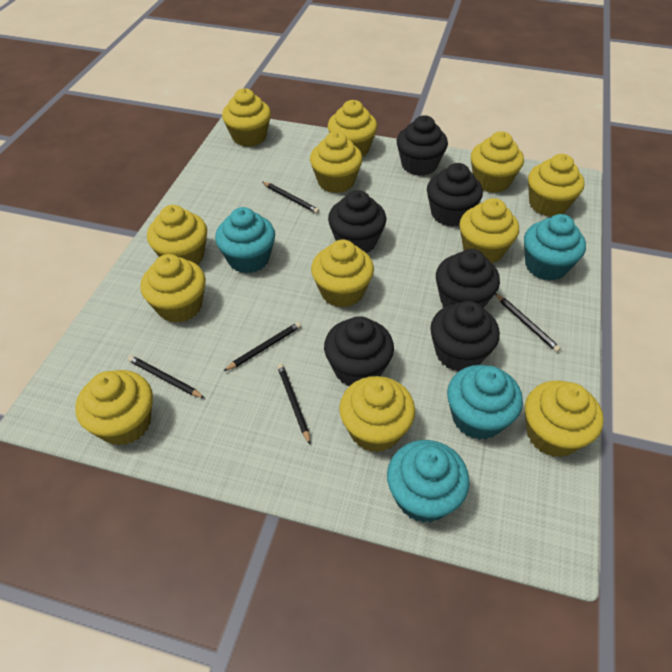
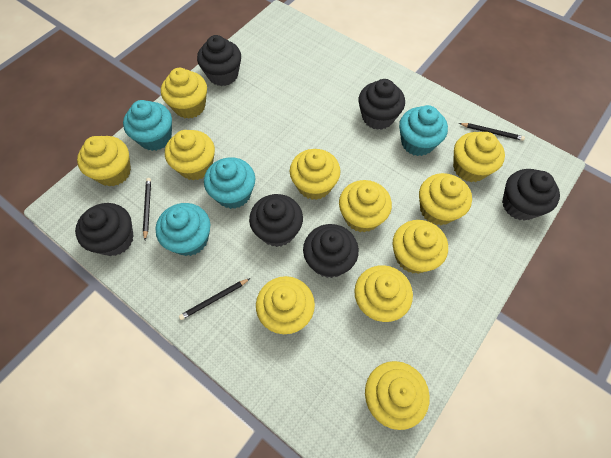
black pencil: [128,355,205,398] [224,322,301,371] [263,182,319,214] [277,364,310,444] [495,293,561,352] = 5 -> [143,178,151,240] [179,278,250,320] [459,123,525,141] = 3
yellow cupcake: [75,370,153,446] [140,254,206,323] [147,205,207,265] [222,88,271,147] [310,132,363,193] [311,240,374,308] [328,100,377,157] [339,376,415,452] [459,198,519,263] [471,131,524,193] [525,381,604,457] [528,154,585,217] = 12 -> [77,136,131,186] [161,68,207,119] [165,130,215,180] [256,276,315,334] [290,149,341,200] [339,180,392,232] [354,265,413,322] [365,361,430,430] [393,220,448,274] [419,173,472,225] [453,132,505,182] = 11

